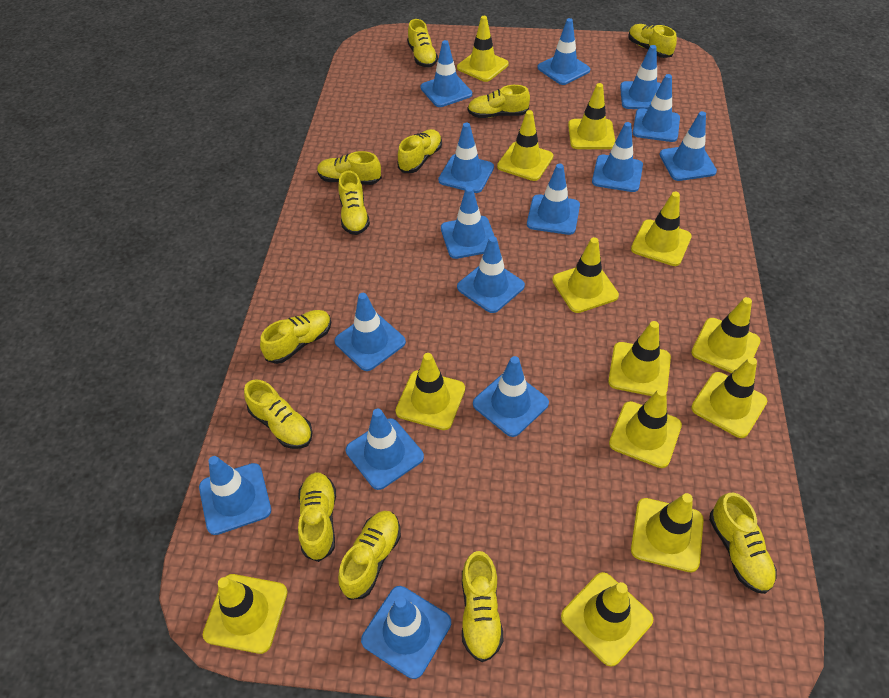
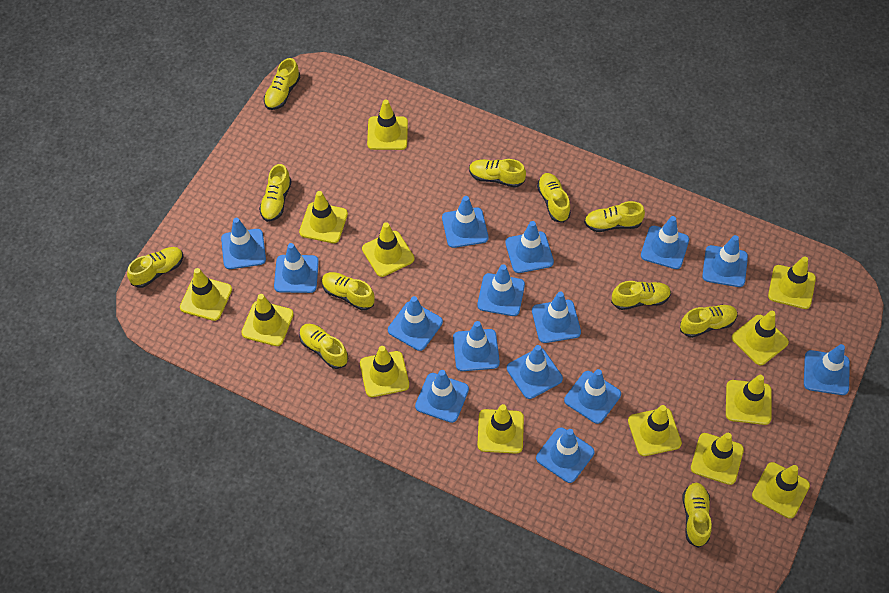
yellow shoe: [244,379,313,449] [260,310,331,364] [298,472,336,562] [317,151,382,185] [338,171,370,235] [338,511,401,600] [397,129,442,173] [407,19,438,67] [462,551,503,662] [467,85,530,118] [628,24,677,58] [709,492,777,594] = 12 -> [127,247,183,288] [259,164,292,222] [264,58,300,110] [299,324,348,369] [322,272,375,311] [469,159,526,188] [537,173,571,223] [584,201,645,232] [611,281,671,310] [680,305,737,338] [682,483,712,548] = 11

